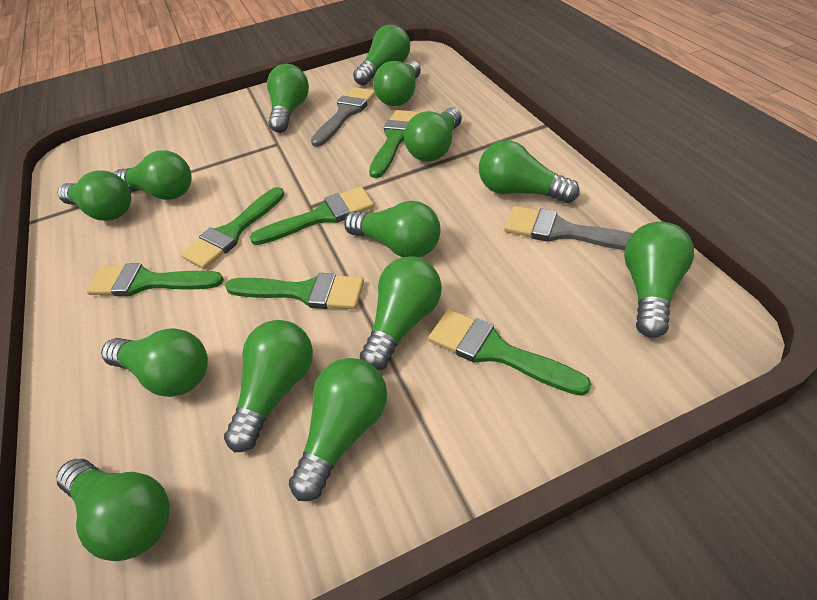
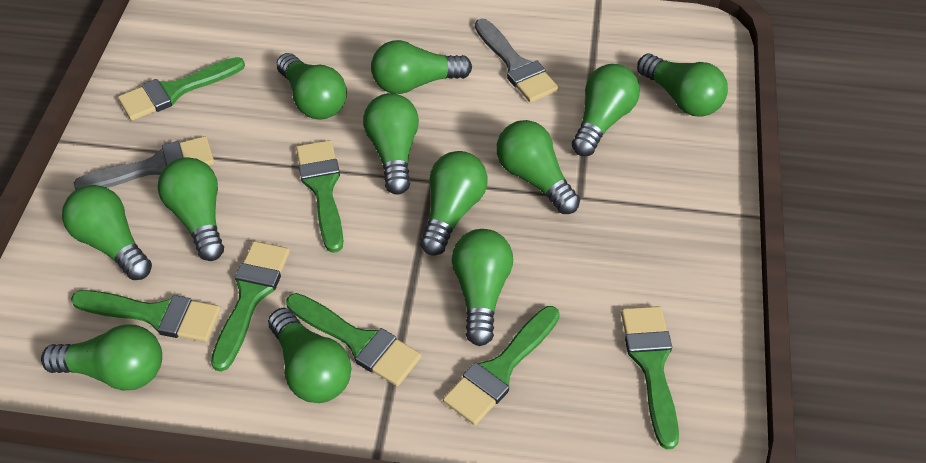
green brush: [86,263,224,296] [181,187,285,269] [225,273,364,309] [250,187,374,245] [369,110,421,178] [428,309,591,396] = 6 -> [71,290,221,342] [118,57,245,121] [211,241,290,372] [286,293,422,386] [296,140,343,253] [443,306,560,425] [621,306,679,449] = 7
green light bulb: [56,459,170,561] [58,170,131,221] [101,328,208,397] [114,150,192,200] [224,320,313,452] [267,64,309,133] [289,358,387,501] [344,201,441,258] [353,25,410,85] [360,256,442,371] [373,60,421,106] [404,107,462,162] [479,140,579,203] [624,222,694,338] = 14 -> [41,324,162,390] [62,185,152,280] [158,157,224,261] [268,308,351,403] [276,53,347,120] [363,93,419,195] [371,40,472,94] [420,151,488,256] [452,229,513,346] [496,120,580,214] [572,64,640,156] [637,54,728,117] = 12

